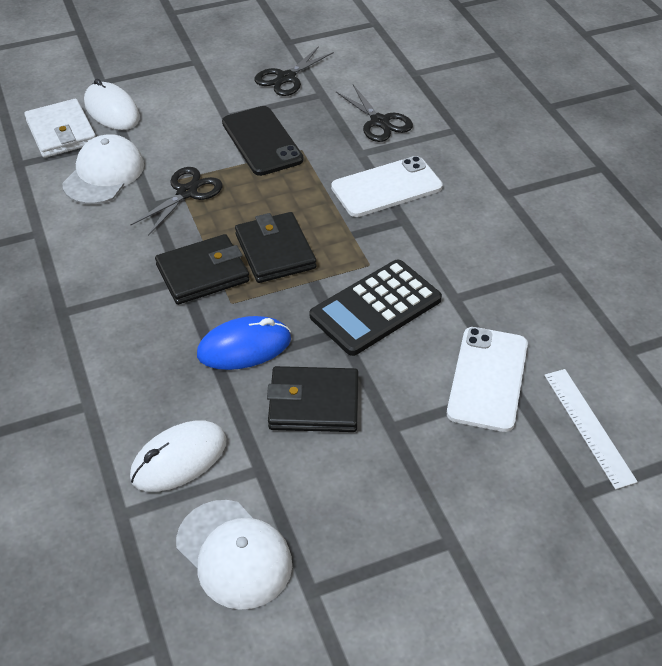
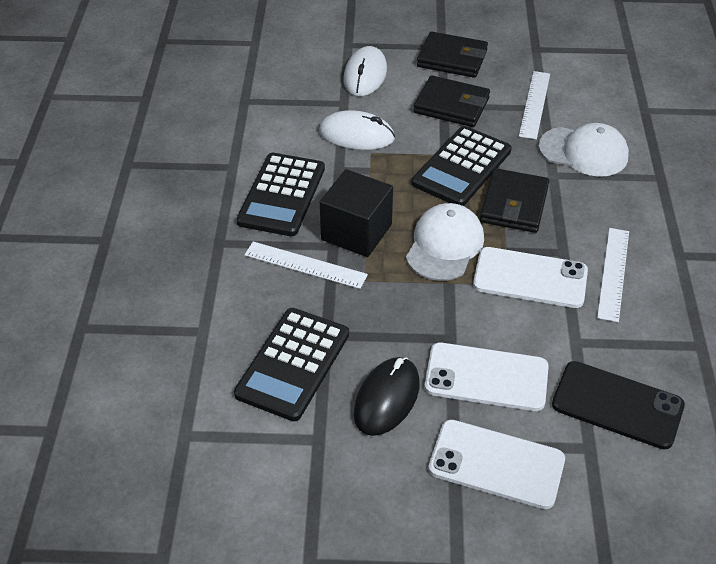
black calculator: [310,260,442,356] = 1 -> [234,308,349,421] [237,153,325,236] [412,126,512,206] = 3
black cube: none = 0 -> [320,169,393,257] = 1
black mouse: none = 0 -> [354,357,420,436] = 1
black scissors: [131,167,223,236] [254,46,334,96] [336,85,413,142] = 3 -> none = 0
blue mouse: [197,316,291,370] = 1 -> none = 0
white phone: [331,156,443,217] [447,327,528,432] = 2 -> [425,342,549,411] [428,420,565,509] [473,247,588,308] = 3
white ruler: [544,369,638,489] = 1 -> [245,242,368,289] [519,71,550,139] [597,228,629,322] = 3
white wallet: [24,99,96,158] = 1 -> none = 0

